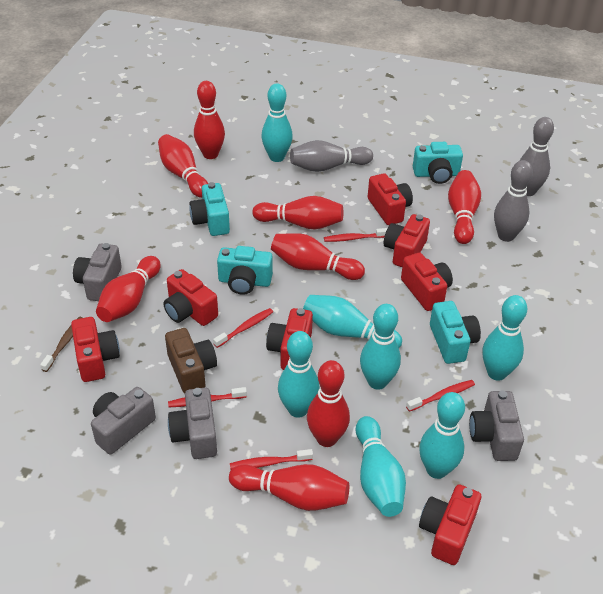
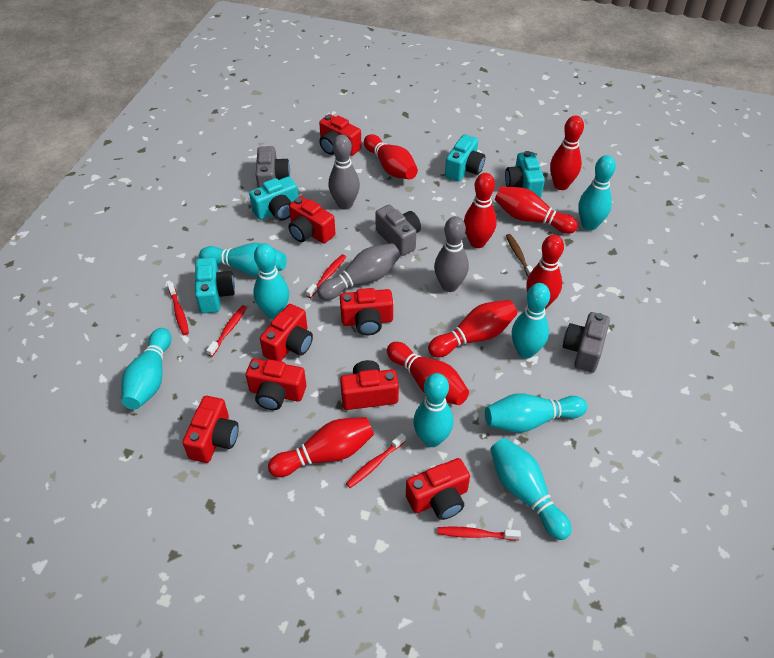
brown camera: [165,328,217,394] = 1 -> none = 0
grey camera: [73,243,122,301] [91,387,156,455] [168,387,217,459] [469,390,524,461] = 4 -> [256,146,290,188] [375,205,421,256] [563,312,610,373] = 3
red camera: [71,317,120,382] [163,269,218,326] [266,308,313,370] [368,173,413,225] [384,214,430,267] [401,253,453,311] [419,485,481,565] = 7 -> [183,396,239,463] [246,359,306,410] [260,304,313,361] [288,196,335,244] [319,114,362,156] [340,288,393,335] [340,360,399,410] [406,458,470,520] = 8
turquoise bowling pin: [261,83,293,162] [278,331,320,418] [303,295,402,348] [356,416,406,517] [360,304,401,390] [419,392,465,479] [482,295,527,381] = 7 -> [121,328,171,410] [199,243,287,276] [254,243,289,319] [413,373,454,447] [485,393,587,433] [490,438,572,540] [512,283,550,359] [578,155,616,231] = 8

